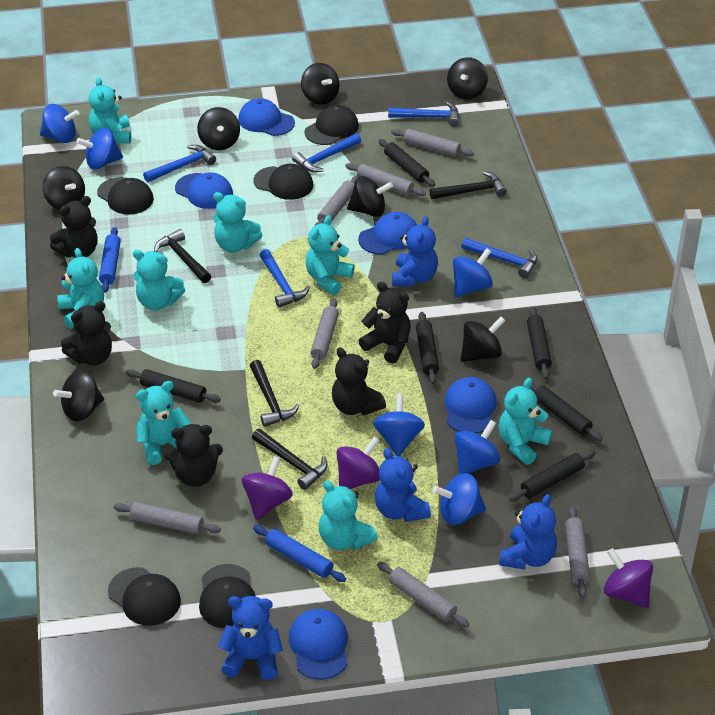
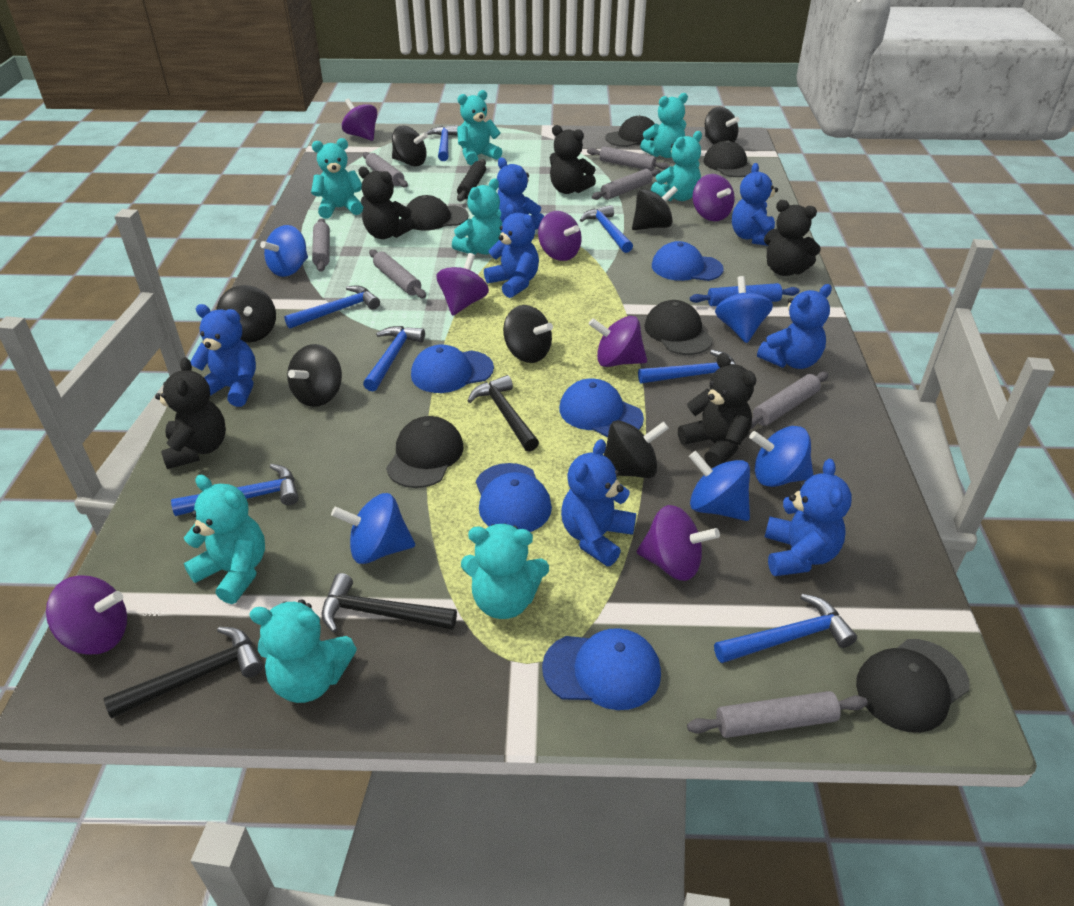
black cap: [97,177,154,214] [108,567,181,626] [199,564,256,628] [253,164,313,200] [304,105,359,145] = 5 -> [386,416,464,488] [406,195,468,231] [605,115,655,147] [644,300,713,355] [703,141,752,177] [856,639,970,733] = 6
black hammer: [154,229,211,283] [250,360,299,427] [252,429,328,490] [429,171,507,199] = 4 -> [104,627,263,718] [322,573,457,633] [468,375,539,452] = 3
black rolling pin: [126,369,221,403] [379,139,435,187] [416,312,439,384] [509,450,596,501] [527,307,552,379] [530,382,602,441] = 6 -> [457,159,486,202] = 1
blue hammer: [143,145,216,182] [259,249,310,308] [292,133,361,172] [388,102,459,127] [461,238,537,278] = 5 -> [171,464,299,516] [284,285,380,329] [363,326,425,392] [426,125,458,161] [580,205,633,253] [638,350,736,383] [714,594,857,663] = 7
blue rolling pin: [99,227,121,293] [253,525,346,582] = 2 -> [690,283,800,306] = 1
blue spinning top: [40,104,80,143] [76,128,123,169] [373,393,425,456] [433,473,486,525] [453,248,493,297] [454,420,500,474] = 6 -> [260,225,308,277] [331,493,415,564] [689,451,750,521] [715,276,773,343] [749,426,813,487] = 5
blue teddy bear: [218,596,283,680] [375,448,431,522] [392,216,438,286] [499,494,557,570] = 4 -> [190,304,256,407] [484,204,539,298] [497,158,544,229] [561,439,636,566] [732,163,778,246] [757,284,832,369] [765,459,852,576] = 7
purple spinning top: [242,456,293,520] [336,437,380,489] [604,548,653,608] = 3 -> [46,575,127,655] [342,98,377,141] [437,253,489,316] [538,211,582,261] [589,316,647,367] [637,505,720,581] [693,174,735,221] = 7

